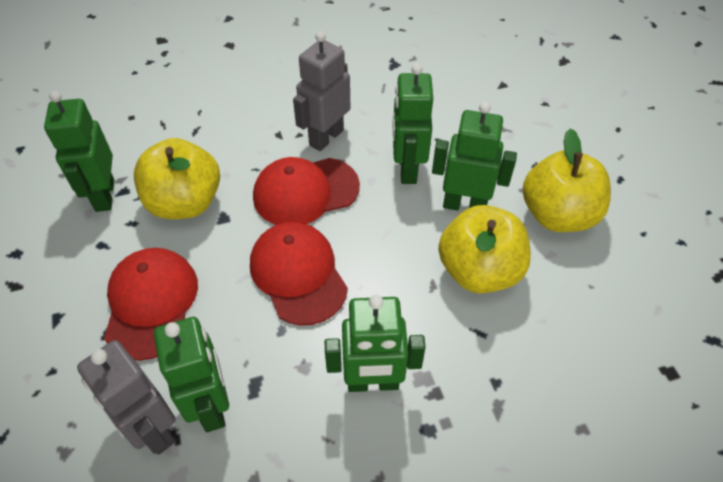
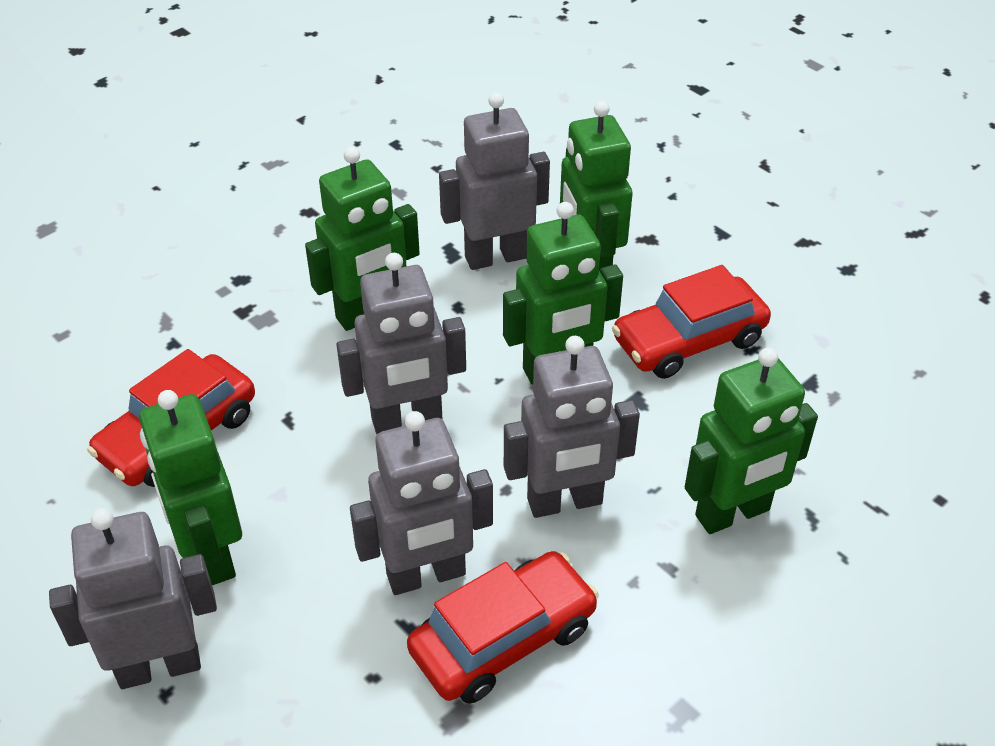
grey robot: [77,340,176,455] [293,31,350,151] = 2 -> [49,508,217,689] [336,253,466,434] [350,411,493,595] [439,92,550,270] [504,336,640,518] = 5
red cap: [104,248,198,361] [250,222,348,326] [253,157,360,225] = 3 -> none = 0
red car: none = 0 -> [87,349,255,487] [407,551,599,704] [612,265,771,379] = 3
yellow apple: [134,138,220,219] [438,205,531,293] [523,128,611,232] = 3 -> none = 0

